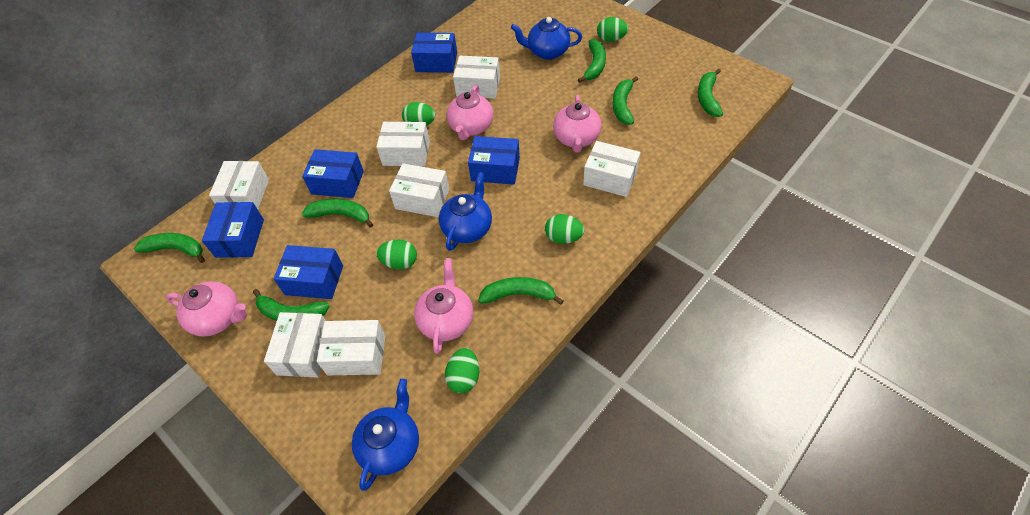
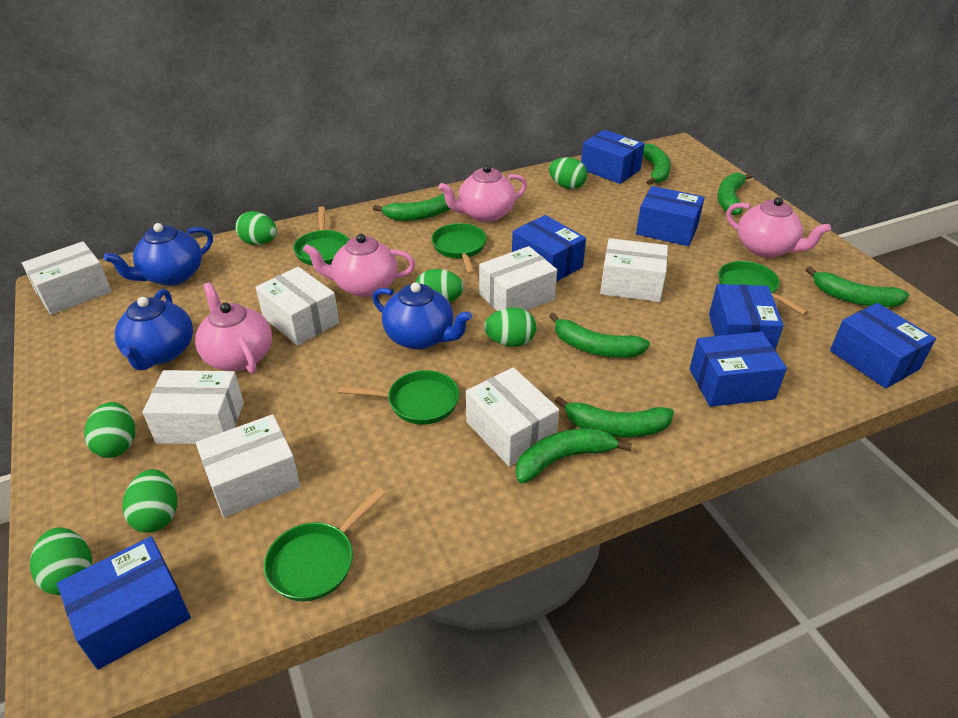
blue box: [202,202,264,258] [274,245,343,299] [302,149,364,198] [411,33,457,73] [468,136,520,185] = 5 -> [57,536,191,670] [512,215,586,282] [581,130,645,184] [636,186,705,246] [690,332,787,407] [709,284,784,349] [830,303,936,389] = 7
green egg: [376,239,417,269] [402,102,435,126] [445,348,479,393] [545,214,584,244] [597,17,628,42] = 5 -> [30,527,92,595] [84,402,135,458] [122,469,177,533] [235,211,277,245] [416,269,464,303] [484,308,536,347] [549,157,587,189] = 7
green pan: none = 0 -> [264,488,386,601] [293,206,349,265] [338,370,459,425] [431,223,487,275] [718,261,809,315] = 5

